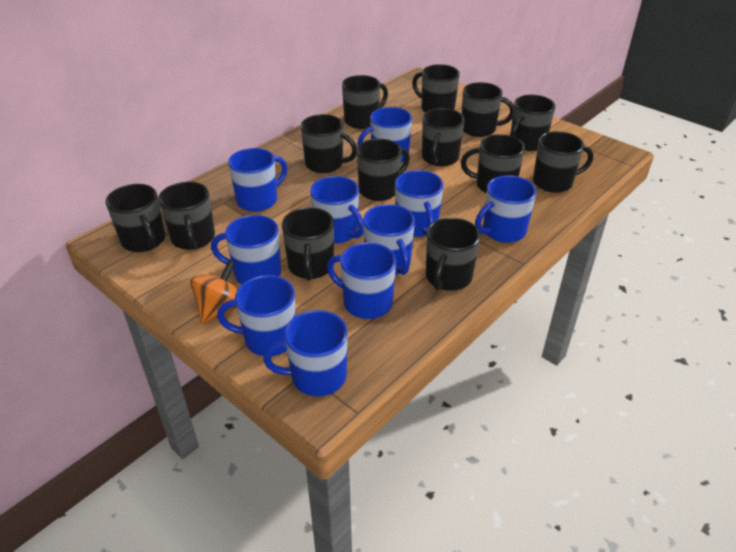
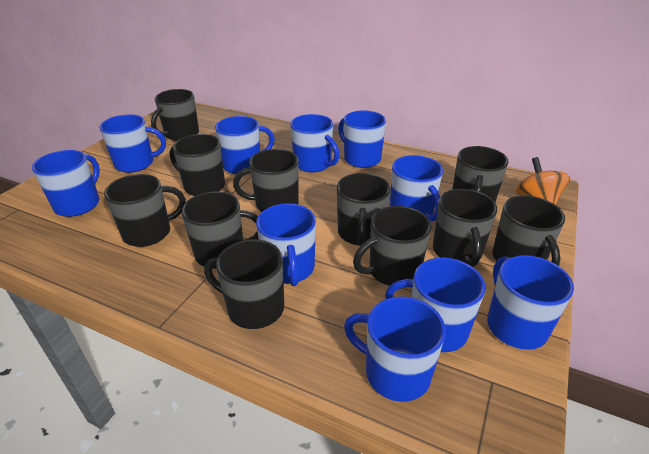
black mug: [106,184,166,252] [158,182,215,250] [282,207,334,280] [301,114,357,173] [342,75,388,129] [357,139,410,201] [412,64,460,113] [422,108,465,166] [426,217,480,291] [461,82,514,137] [461,134,525,193] [510,95,555,151] [533,131,593,193] = 13 -> [104,174,186,247] [151,89,199,141] [170,134,225,196] [182,191,259,269] [204,239,284,329] [233,149,299,212] [337,173,391,246] [353,206,431,286] [433,189,497,267] [452,146,509,202] [492,196,565,266] = 11

